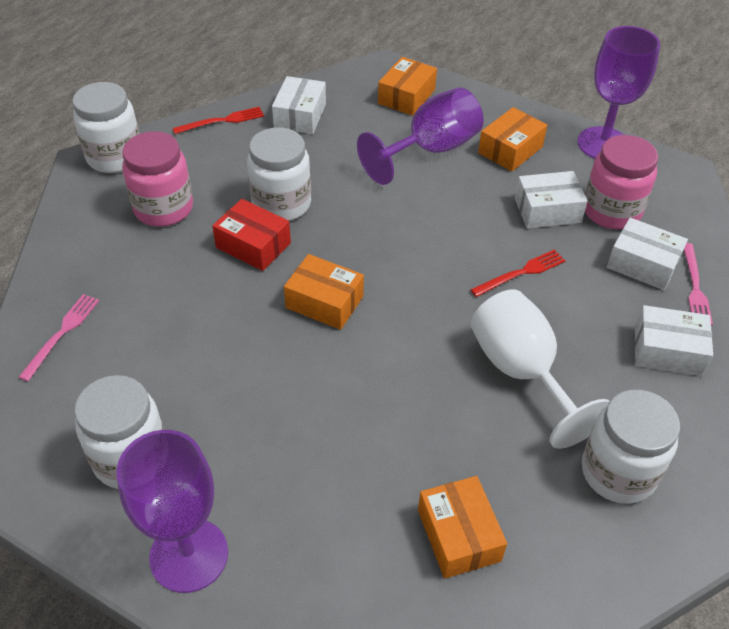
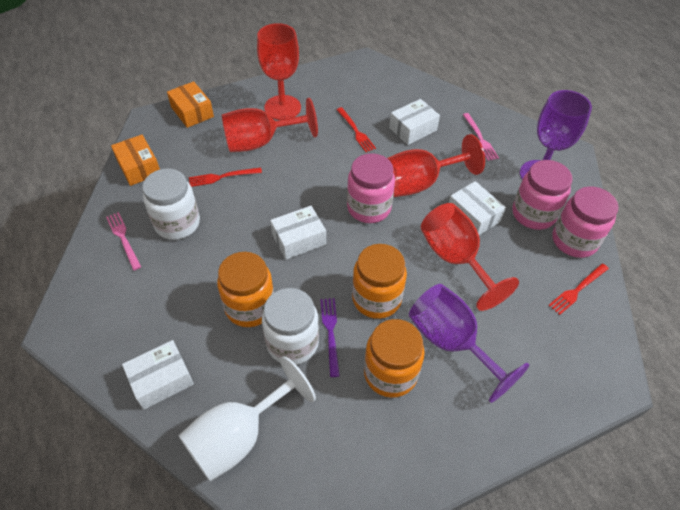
orange box: [284,254,364,330] [378,57,437,116] [418,476,507,578] [478,107,547,171] = 4 -> [111,135,160,186] [167,81,214,128] = 2
orange jar: none = 0 -> [217,252,274,327] [352,244,407,319] [364,319,425,398] = 3
pink jar: [122,131,193,227] [585,135,658,229] = 2 -> [347,153,395,223] [512,160,573,230] [553,186,618,258] = 3
purple fork: none = 0 -> [320,298,340,377] = 1
purple goblet: [116,430,228,593] [357,87,484,185] [577,26,660,159] = 3 -> [409,284,530,403] [520,90,592,180] = 2
red box: [212,199,291,271] = 1 -> none = 0
red fork: [173,107,264,134] [470,249,566,297] = 2 -> [189,167,262,187] [337,107,376,152] [548,263,609,315] = 3
red goblet: none = 0 -> [222,98,318,152] [257,23,301,120] [387,134,485,197] [421,203,519,311] = 4
white jar: [72,82,140,173] [74,375,164,489] [247,128,311,221] [582,390,680,504] = 4 -> [142,169,200,240] [262,288,319,365] = 2

